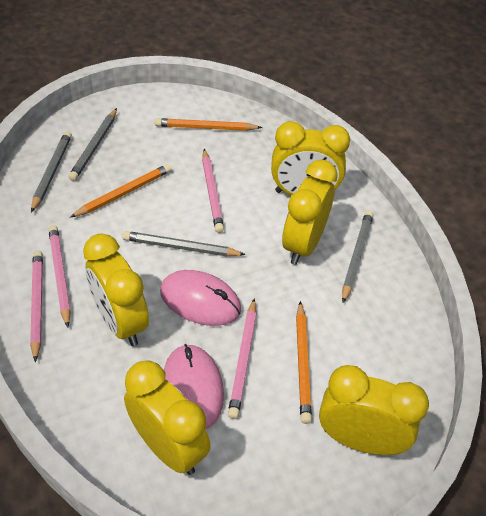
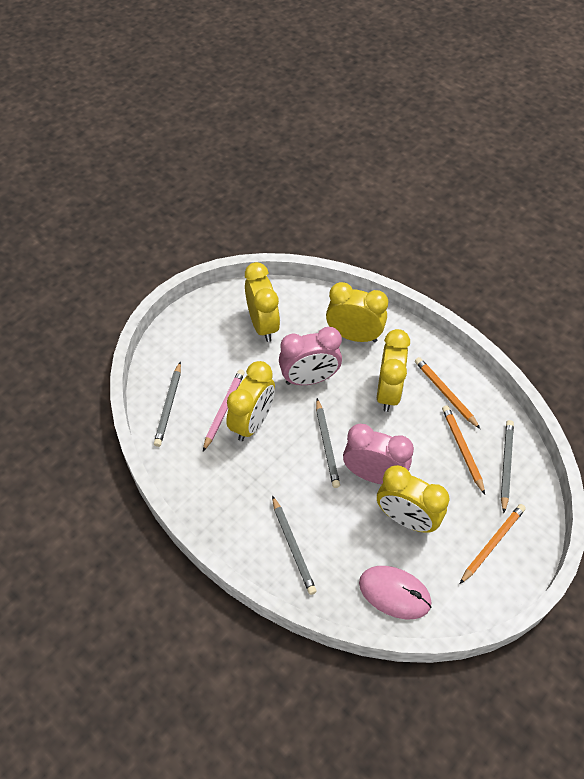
pink clock: none = 0 -> [279,327,342,385] [343,424,414,484] = 2
pink mouse: [160,270,241,326] [164,344,224,429] = 2 -> [359,566,432,619] = 1
pink pencil: [30,250,43,362] [48,225,71,328] [202,149,224,233] [228,298,256,419] = 4 -> [203,369,245,451] = 1

